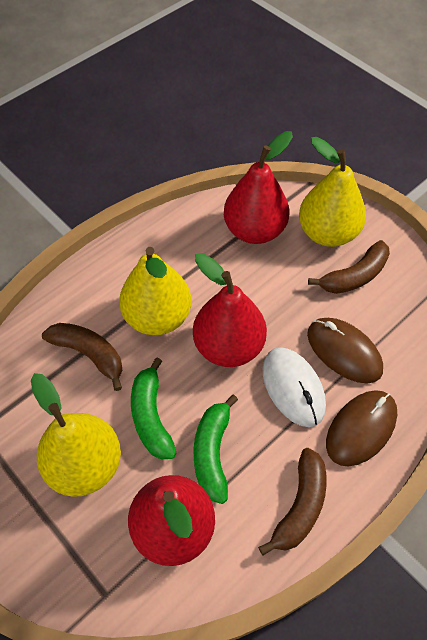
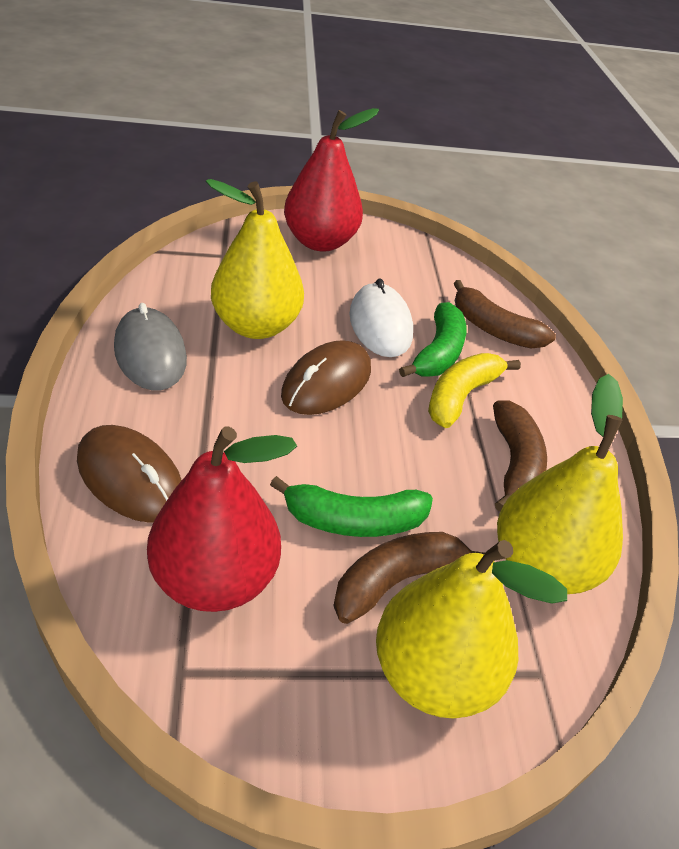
grey mouse: none = 0 -> [114,303,187,390] = 1
red pear: [128,475,215,566] [193,253,267,367] [224,131,293,244] = 3 -> [147,427,297,612] [284,108,379,252] = 2
yellow banana: none = 0 -> [428,353,521,428] = 1

